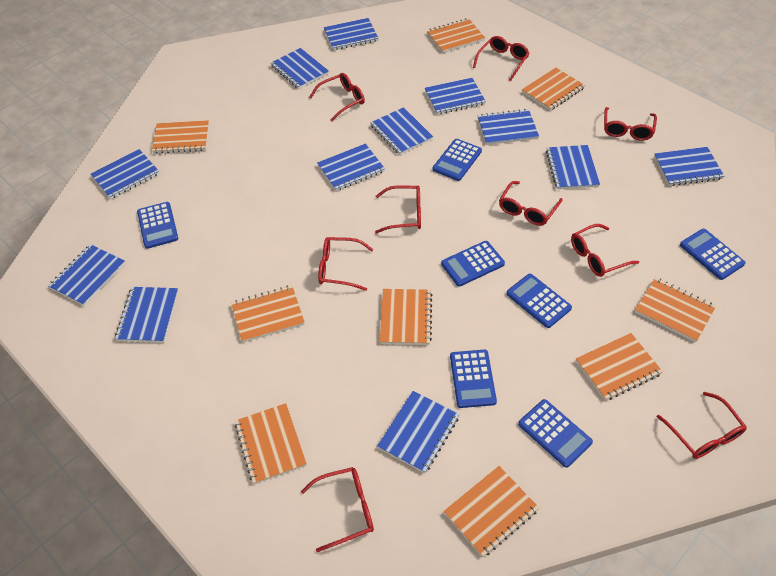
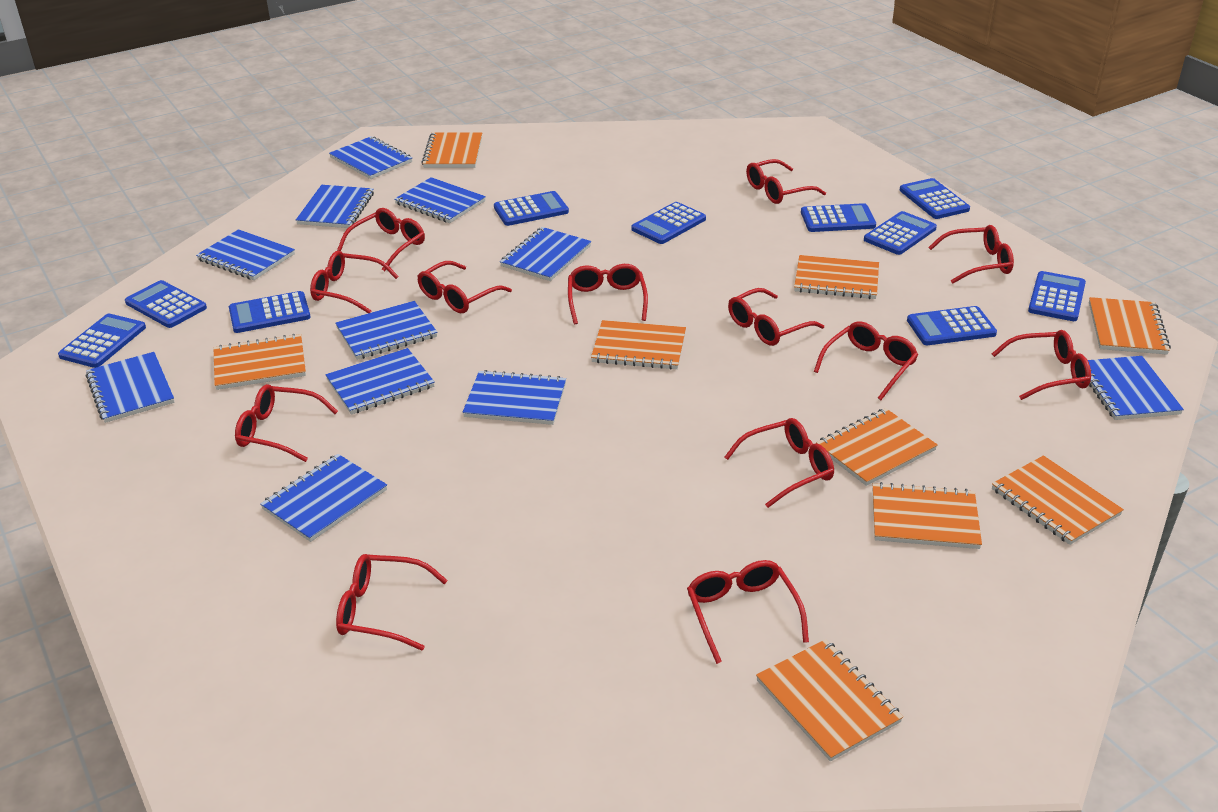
blue calculator: [137,202,178,249] [433,139,482,181] [441,241,505,287] [450,350,497,408] [506,274,572,328] [518,399,593,468] [680,229,746,280] = 7 -> [58,314,146,368] [125,280,207,328] [229,291,311,333] [494,191,569,226] [631,202,706,244] [801,203,876,232] [864,211,937,255] [899,178,970,219] [907,306,997,345] [1028,271,1086,321] = 10
blue notebook: [48,244,125,306] [91,149,160,199] [115,287,178,343] [271,48,329,89] [317,144,385,191] [324,18,379,50] [370,107,433,155] [377,391,459,473] [425,78,486,115] [478,109,539,145] [546,145,600,189] [654,147,724,186] = 12 -> [86,352,175,423] [196,229,295,280] [260,454,387,542] [296,185,374,228] [326,348,435,415] [329,136,412,179] [335,301,437,360] [394,177,486,223] [463,370,566,425] [500,227,591,281] [1088,356,1184,420] = 11
red glasses: [301,467,374,552] [309,73,365,122] [318,237,374,291] [375,185,421,233] [473,36,529,81] [499,181,563,226] [571,224,639,277] [604,107,657,141] [657,392,747,459] = 9 -> [235,384,338,462] [310,251,399,313] [336,554,448,651] [337,208,425,271] [417,261,512,313] [568,264,648,324] [687,560,809,664] [725,418,834,508] [728,288,824,346] [746,159,826,204] [814,321,918,400] [928,225,1014,284] [992,330,1091,400] = 13

